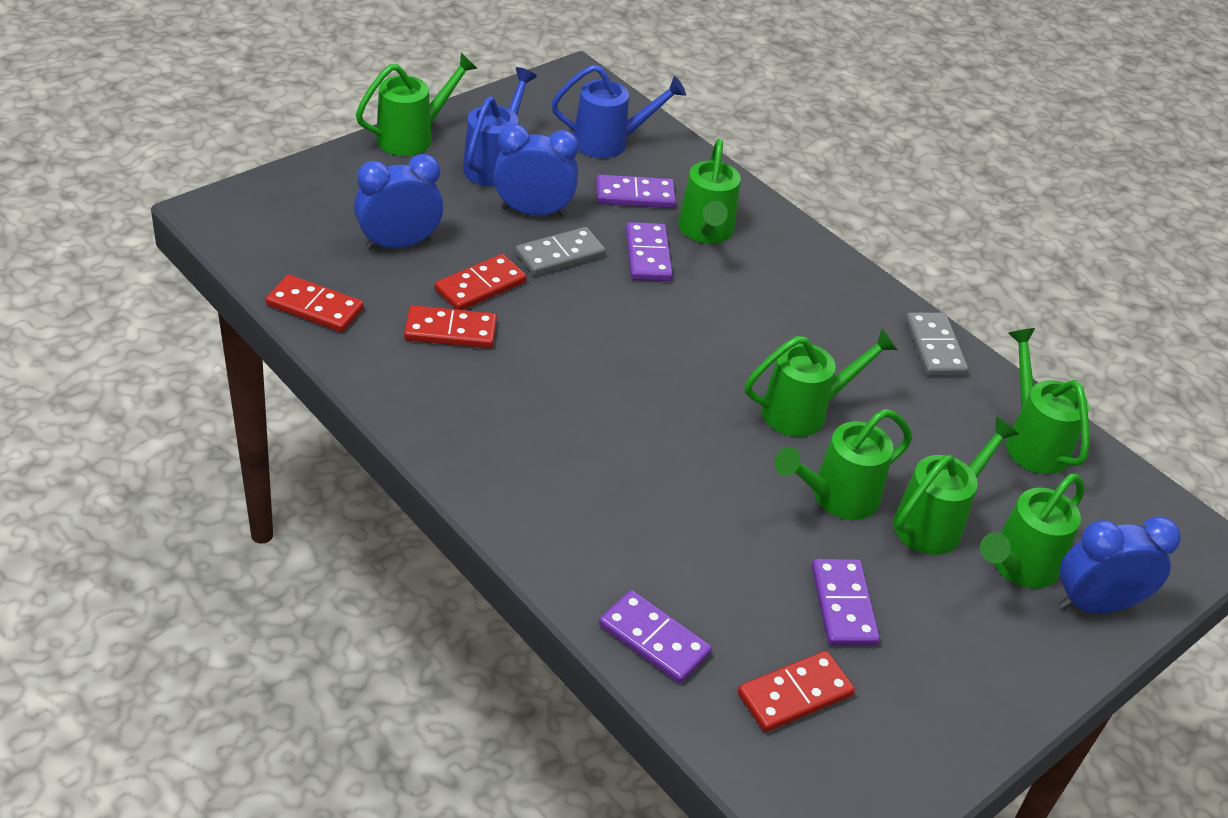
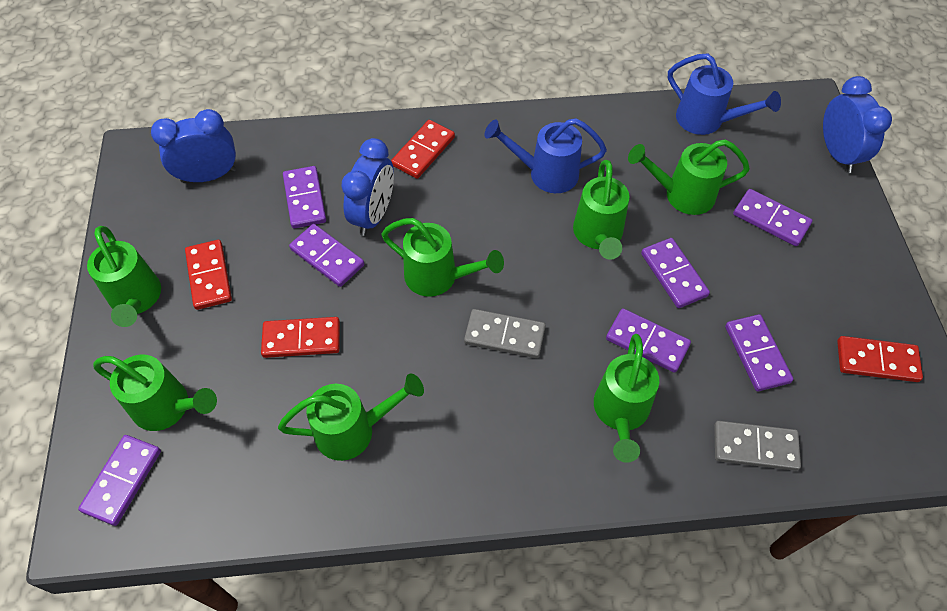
purple domino: [596,174,676,208] [599,590,712,684] [626,222,673,281] [811,559,880,646] = 4 -> [78,435,161,526] [283,166,326,229] [289,224,364,287] [606,308,691,373] [641,238,710,308] [725,314,793,391] [733,189,813,246] = 7

